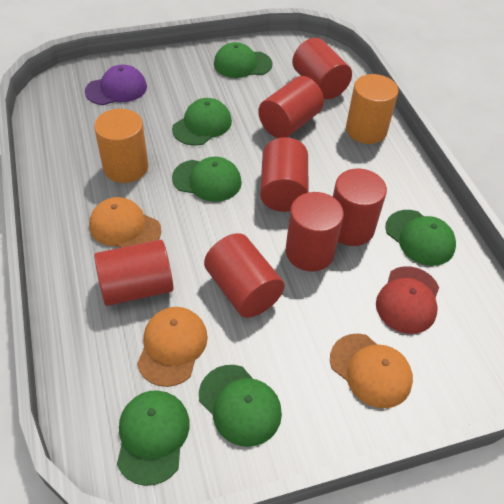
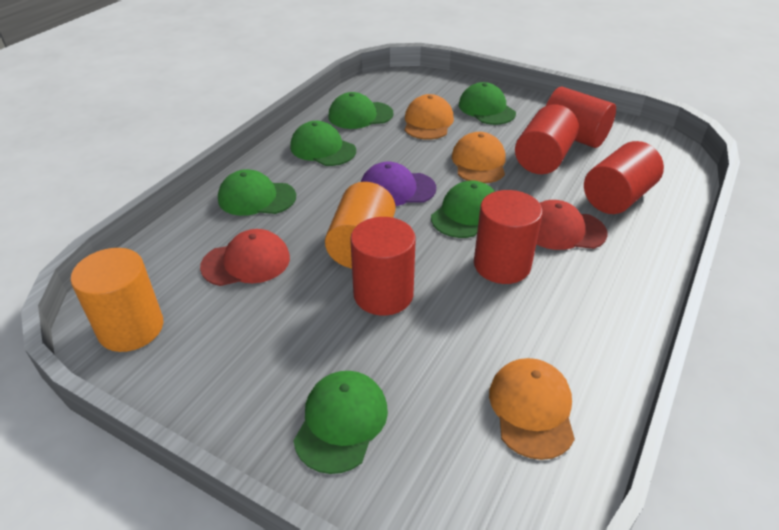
red cap: [376,266,439,334] = 1 -> [200,229,290,286] [537,200,608,250] = 2
red cylinder: [94,240,173,306] [204,233,285,318] [258,76,324,138] [260,137,309,212] [286,192,344,271] [292,38,352,99] [333,168,387,246] = 7 -> [350,217,416,316] [474,190,543,284] [515,104,579,174] [546,87,616,148] [584,141,664,214] = 5

